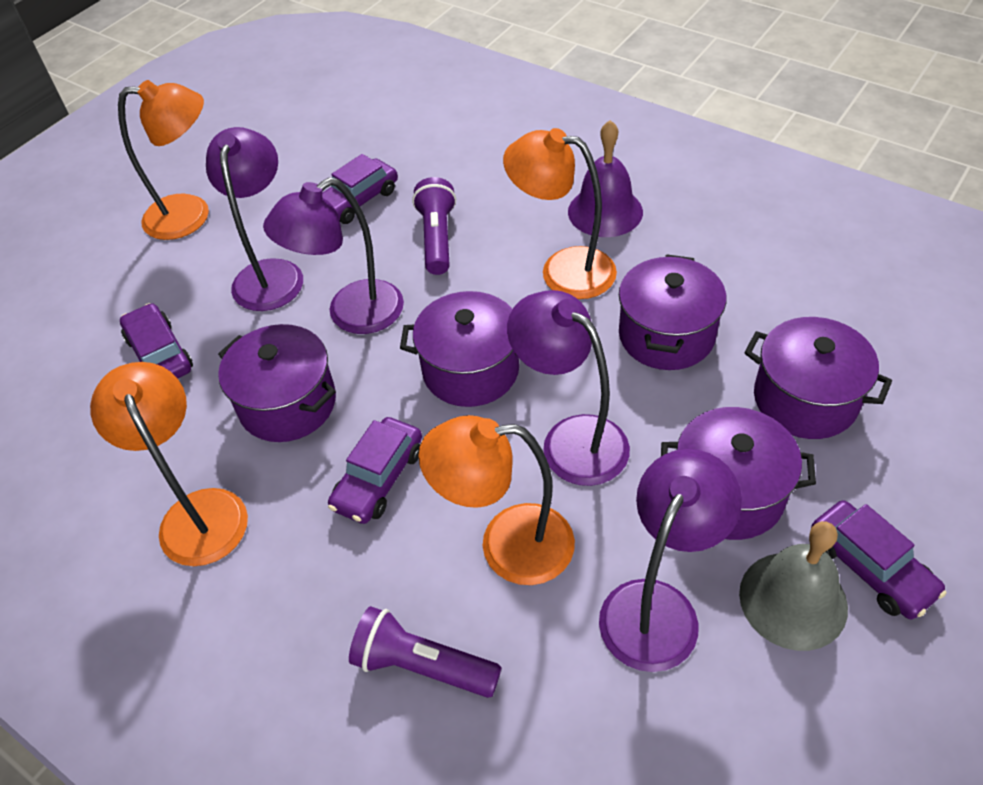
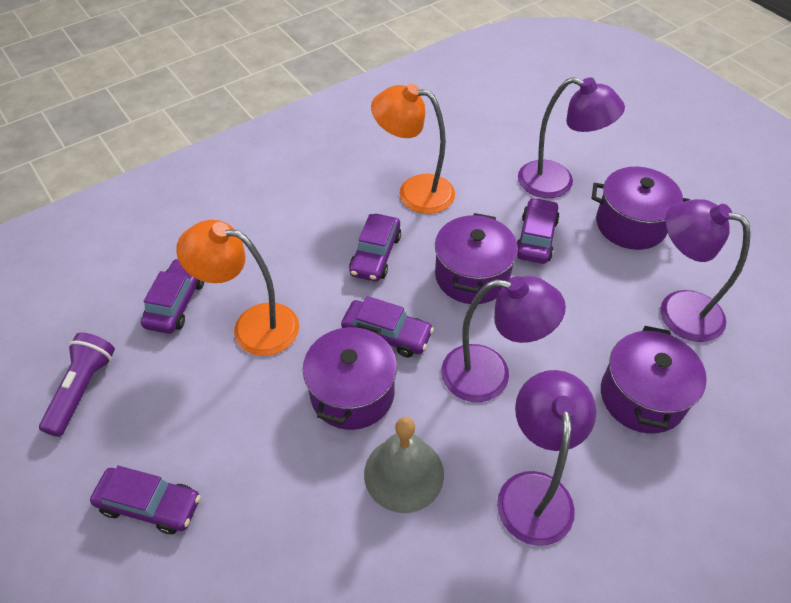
orange lamp: [90,362,248,566] [118,80,209,240] [418,415,575,585] [503,128,617,299] = 4 -> [176,220,299,356] [371,84,455,214] = 2
purple bell: [568,120,643,237] = 1 -> none = 0
purple car: [120,303,193,378] [322,154,398,224] [328,417,422,524] [811,500,947,619] = 4 -> [90,466,200,534] [141,259,204,334] [341,296,434,357] [349,214,401,281] [517,197,560,264] = 5
purple flashlight: [349,606,501,698] [412,177,456,275] = 2 -> [39,332,115,437] = 1
purple pot: [218,324,336,442] [400,291,519,407] [619,254,727,370] [661,407,816,540] [744,317,892,439] = 5 -> [303,323,397,430] [435,213,518,304] [592,167,690,250] [601,326,707,434] = 4

